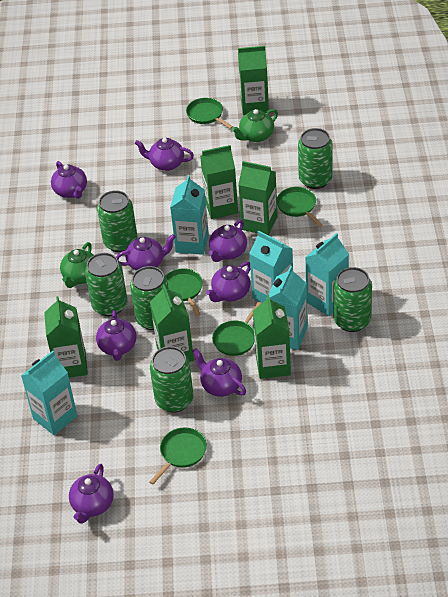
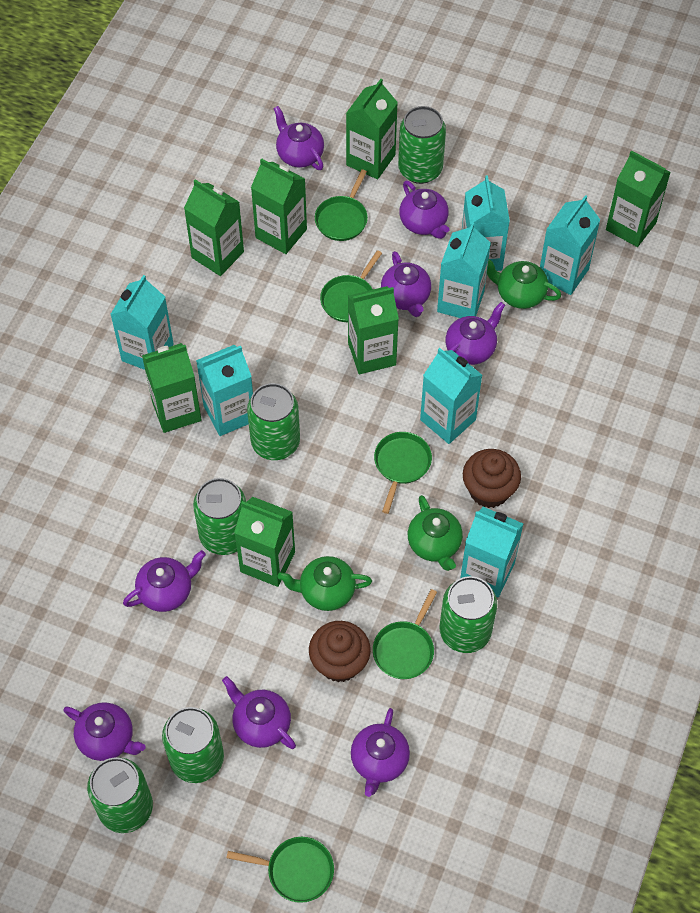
brown cupcake: none = 0 -> [309,621,371,682] [463,449,521,508] = 2
green carton: [44,296,88,378] [150,284,194,362] [200,145,238,219] [238,46,269,115] [238,161,277,235] [253,295,291,379] = 6 -> [142,343,201,433] [184,180,244,276] [234,497,295,587] [251,158,307,254] [346,79,398,179] [348,286,399,374] [606,150,671,247] = 7
green teapot: [60,242,93,288] [231,109,278,142] = 2 -> [278,556,372,611] [408,495,463,571] [487,259,561,309] = 3
turquoise carton: [21,351,77,435] [170,175,209,255] [249,230,293,303] [268,266,307,350] [305,233,349,316] = 5 -> [110,275,174,370] [196,345,253,436] [420,348,482,444] [437,222,491,318] [460,507,523,597] [462,176,510,271] [540,195,600,295] = 7

